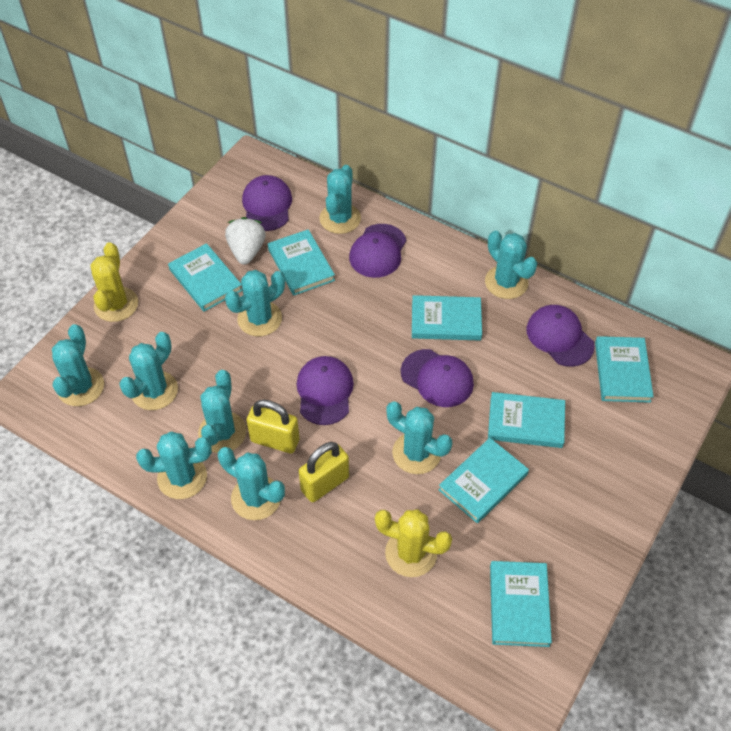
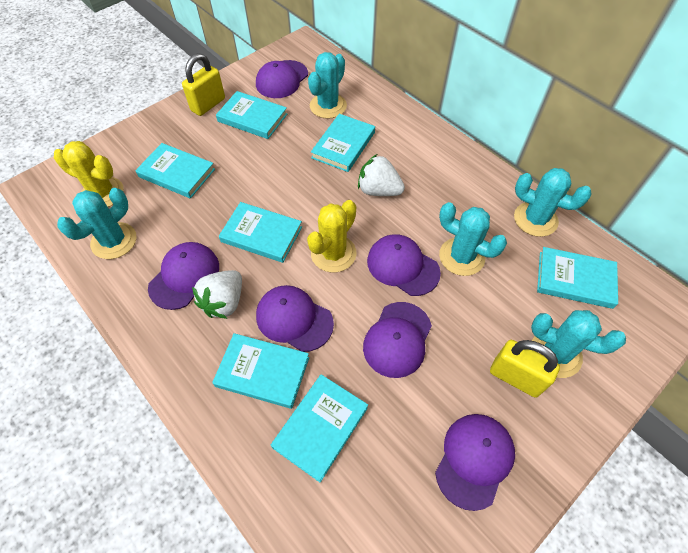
purple cap: [242,175,292,231] [297,356,354,425] [349,224,406,278] [401,349,474,407] [526,305,595,367] = 5 -> [148,242,219,310] [256,60,308,98] [256,285,334,352] [363,302,432,378] [367,234,441,296] [435,414,515,511] = 6
turquoise cactus: [52,324,104,406] [119,332,178,410] [136,431,212,499] [198,370,247,453] [218,447,285,520] [225,270,285,336] [319,165,361,234] [386,401,452,474] [485,231,537,299] = 9 -> [57,188,137,259] [308,52,347,119] [439,202,507,276] [514,168,592,237] [531,310,626,378] = 5
white strawberry: [225,217,266,265] = 1 -> [192,270,242,319] [358,154,405,196] = 2

